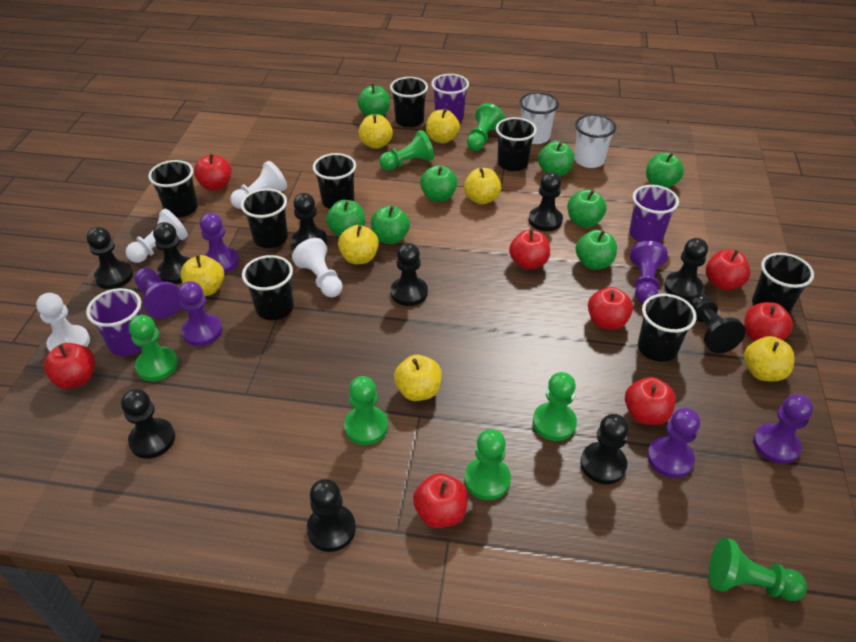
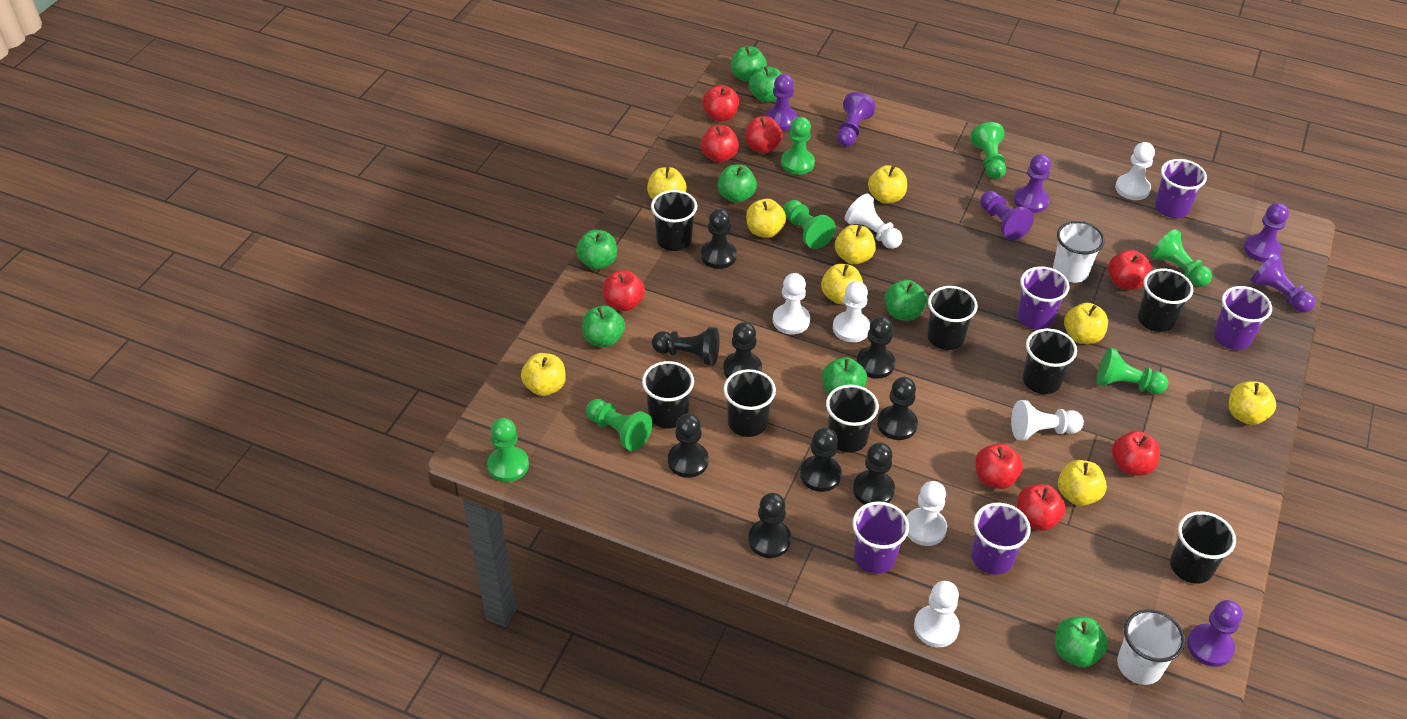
black pawn: [87,227,133,289] [121,389,175,459] [153,222,190,284] [292,193,327,248] [306,479,356,552] [391,243,428,306] [529,172,563,231] [580,414,629,484] [664,238,708,301] [689,294,746,353] = 10 -> [652,327,719,366] [668,413,709,478] [701,209,737,269] [723,322,762,378] [748,493,791,558] [800,428,842,492] [853,443,895,505] [856,316,895,379] [877,377,918,440] = 9
purple cup: [86,288,142,356] [431,74,469,122] [629,185,679,242] = 3 -> [852,501,909,574] [971,503,1031,575] [1017,266,1070,330] [1155,159,1207,218] [1214,286,1272,350] = 5
purple pawn: [134,268,181,319] [178,281,222,346] [200,213,239,274] [630,241,668,303] [647,408,700,478] [753,394,813,464] = 6 -> [765,74,798,131] [837,92,876,147] [980,191,1034,240] [1014,154,1051,213] [1187,600,1243,667] [1244,203,1289,262] [1250,254,1315,313] = 7
white pawn: [36,293,90,352] [125,209,188,263] [230,161,287,209] [292,238,343,297] = 4 -> [773,273,810,334] [833,281,870,342] [845,194,903,249] [906,481,947,546] [914,581,960,647] [1011,400,1084,440] [1115,142,1155,200] = 7
yellow apple: [181,255,224,296] [338,225,379,264] [358,114,393,149] [394,355,442,401] [426,109,460,143] [464,168,501,205] [744,336,794,382] = 7 -> [521,353,566,396] [647,167,687,199] [746,199,786,238] [821,264,863,304] [835,225,876,265] [868,165,907,204] [1058,460,1107,506] [1064,302,1108,344] [1229,381,1276,425] = 9

